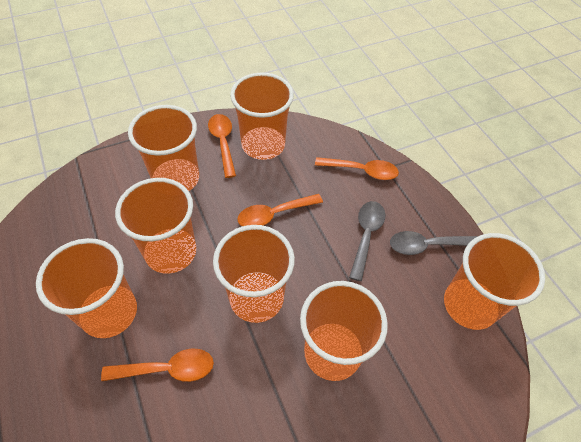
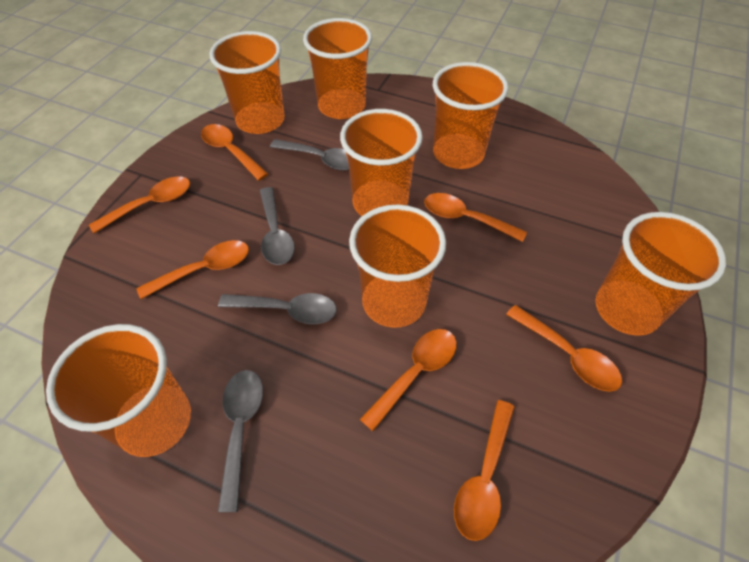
grey spoon: [349,201,385,281] [390,231,477,255] = 2 -> [218,293,337,324] [218,370,263,512] [260,187,295,265] [270,139,349,170] = 4
orange spoon: [101,349,214,382] [208,114,236,178] [237,194,323,226] [315,157,399,180] = 4 -> [89,177,190,233] [136,240,249,299] [201,124,268,181] [360,329,457,431] [424,193,527,242] [454,400,515,541] [506,305,622,392] = 7

